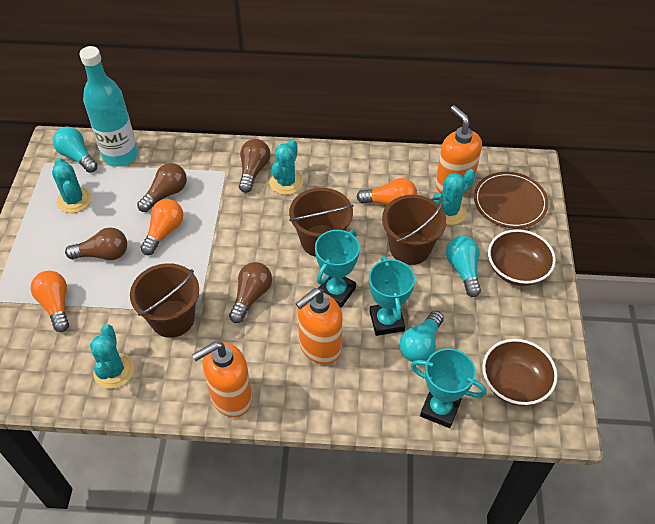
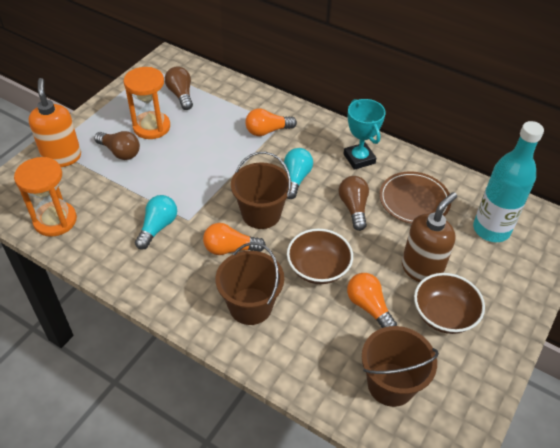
brown light bulb: [65,227,127,260] [137,163,187,212] [229,262,272,323] [239,139,270,193] = 4 -> [94,131,140,160] [165,66,193,110] [339,176,369,231] = 3
brown soap dispenser: none = 0 -> [402,192,457,282] = 1
orange hourglass: none = 0 -> [14,157,77,237] [124,67,170,139] = 2
orange soap dispenser: [192,342,252,418] [295,288,342,365] [435,105,482,194] = 3 -> [29,78,81,167] = 1
turquoise cactus: [52,158,92,213] [90,324,134,389] [270,140,303,195] [433,169,476,225] = 4 -> none = 0
turquoise light bulb: [53,127,98,173] [400,311,444,362] [446,236,481,297] = 3 -> [135,195,177,250] [284,148,313,199] = 2
turquoise trophy: [315,230,360,308] [369,256,415,336] [411,348,486,428] = 3 -> [344,99,386,170] = 1

